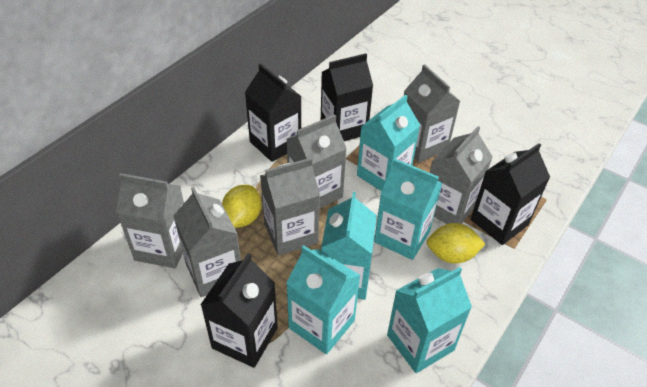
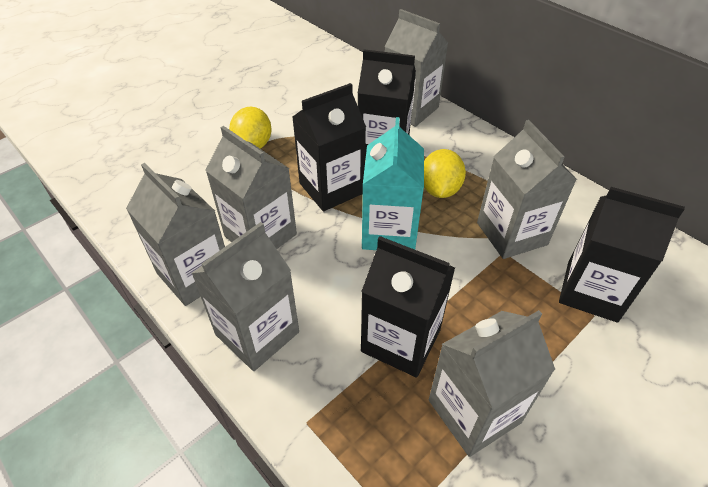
turquoise carton: [286,245,361,355] [321,192,377,300] [357,94,420,191] [374,158,442,260] [387,267,472,373] = 5 -> [362,117,424,250] = 1

